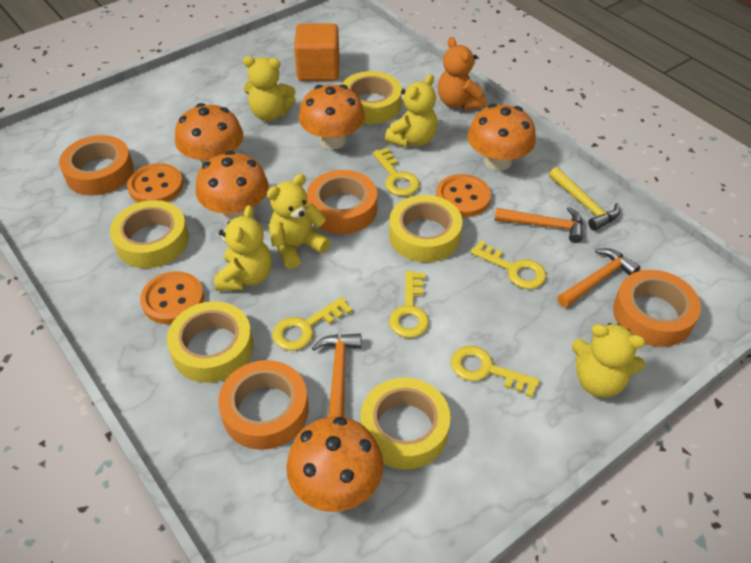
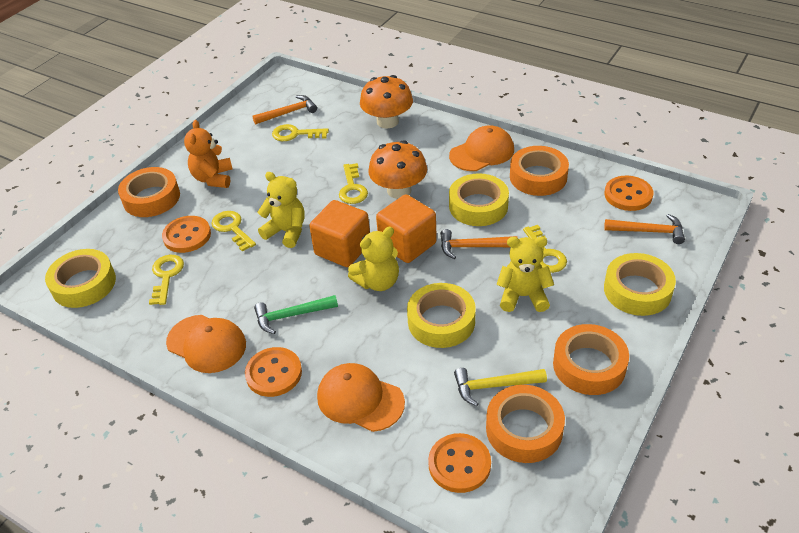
green hammer: none = 0 -> [254,295,338,334] = 1
orange button: [127,163,183,203] [140,271,204,324] [436,174,491,217] = 3 -> [162,216,211,253] [245,347,302,397] [428,433,491,493] [604,176,653,211] = 4
orange cap: none = 0 -> [166,315,246,373] [317,363,405,432] [449,125,514,171] = 3
orange cube: [294,23,339,81] = 1 -> [309,200,370,267] [376,194,437,263] = 2
orange mushroom: [175,103,243,166] [196,151,268,221] [286,416,384,512] [299,84,365,149] [468,104,536,171] = 5 -> [360,75,413,129] [368,140,427,199] = 2
yellow tape: [110,200,189,268] [167,301,253,383] [341,71,402,124] [361,378,451,469] [389,195,462,262] = 5 -> [45,249,116,308] [407,283,476,348] [449,173,509,226] [604,253,676,316] = 4
yellow teddy bear: [214,205,272,291] [243,56,296,121] [267,174,331,269] [385,74,438,147] [572,323,645,398] = 5 -> [257,172,305,248] [348,227,399,291] [496,237,554,312] = 3

